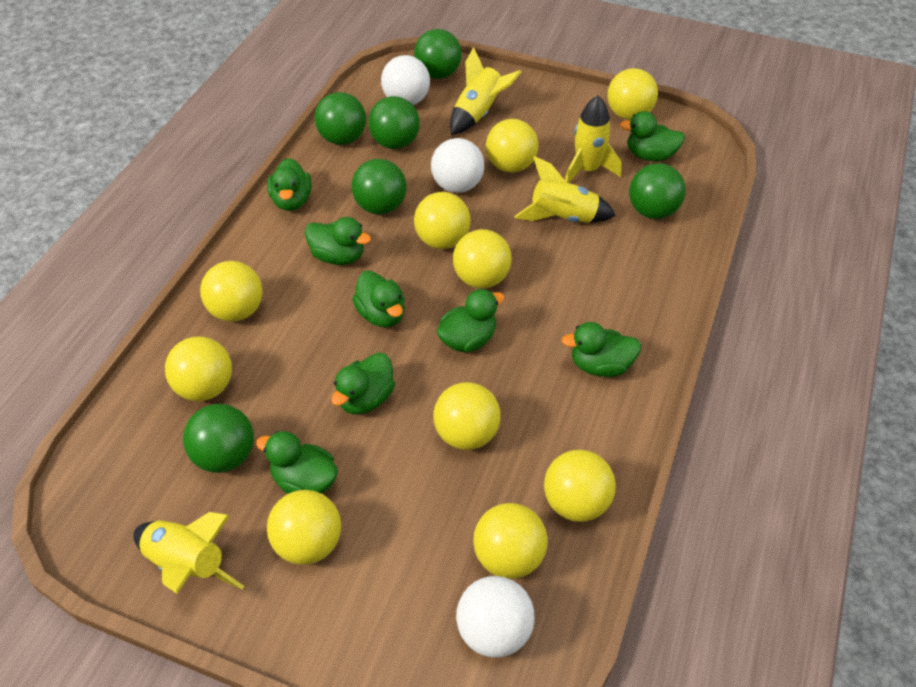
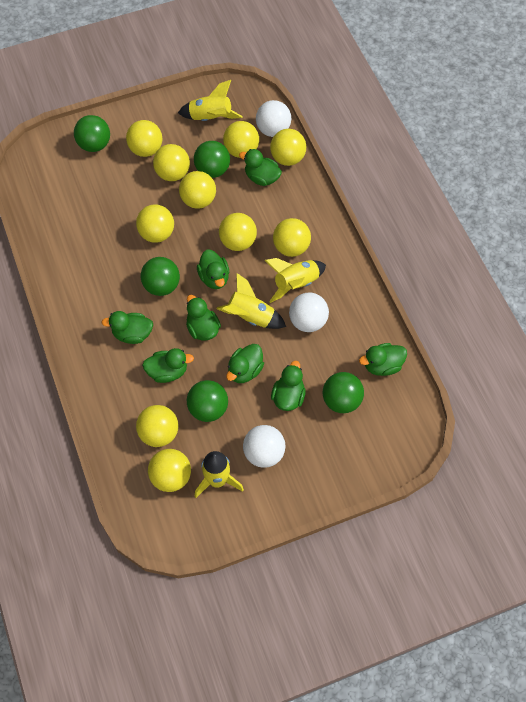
green ball: [183,404,254,473] [315,92,366,145] [352,159,407,214] [368,96,420,149] [414,29,462,79] [629,163,686,219] = 6 -> [74,115,110,152] [141,257,180,296] [187,380,228,422] [194,141,230,178] [322,372,364,413] = 5

